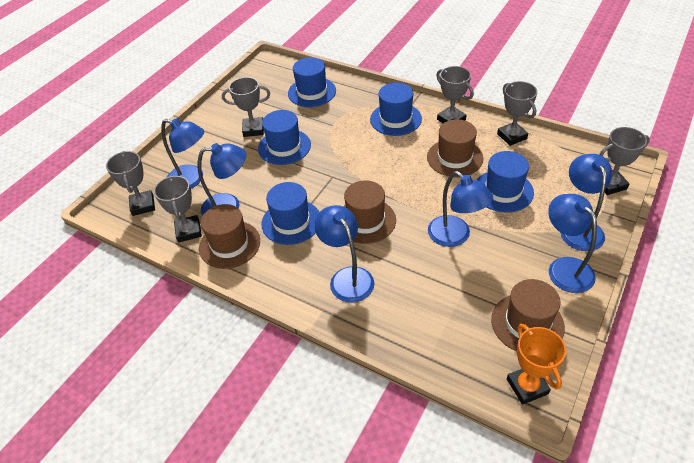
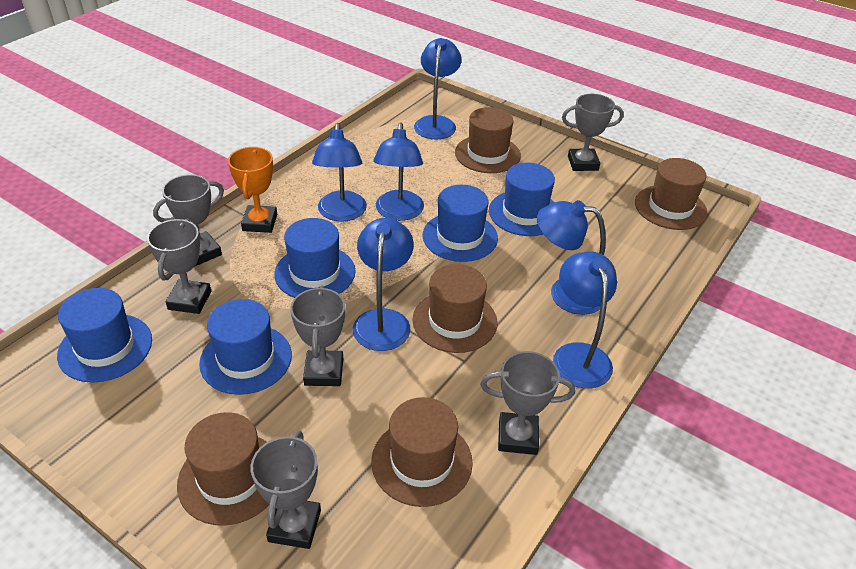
brown hat: [199,204,260,269] [343,180,396,244] [427,119,483,177] [491,279,565,352] = 4 -> [177,412,269,525] [371,397,473,507] [412,264,498,353] [455,107,521,173] [635,158,707,230] = 5

